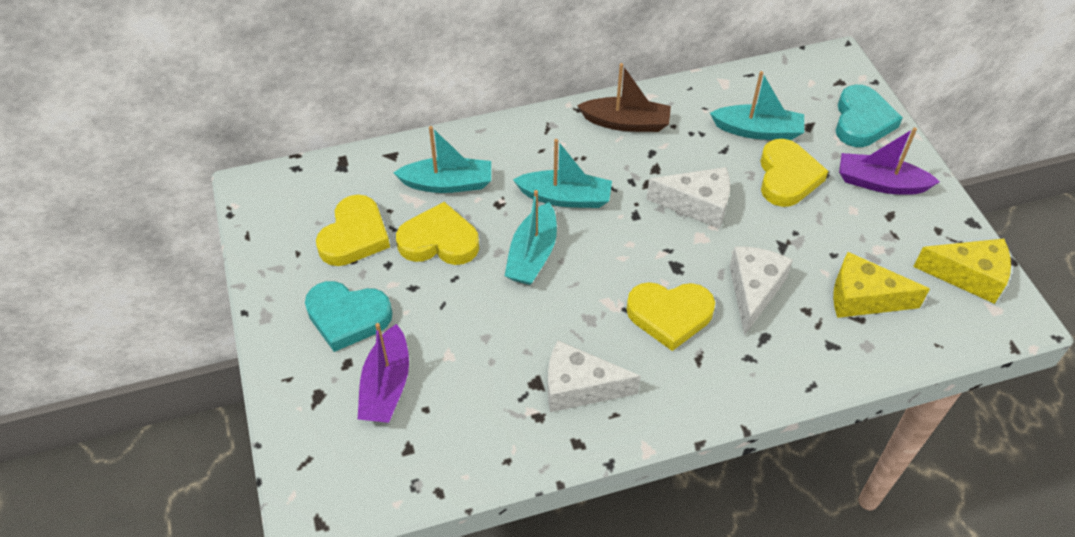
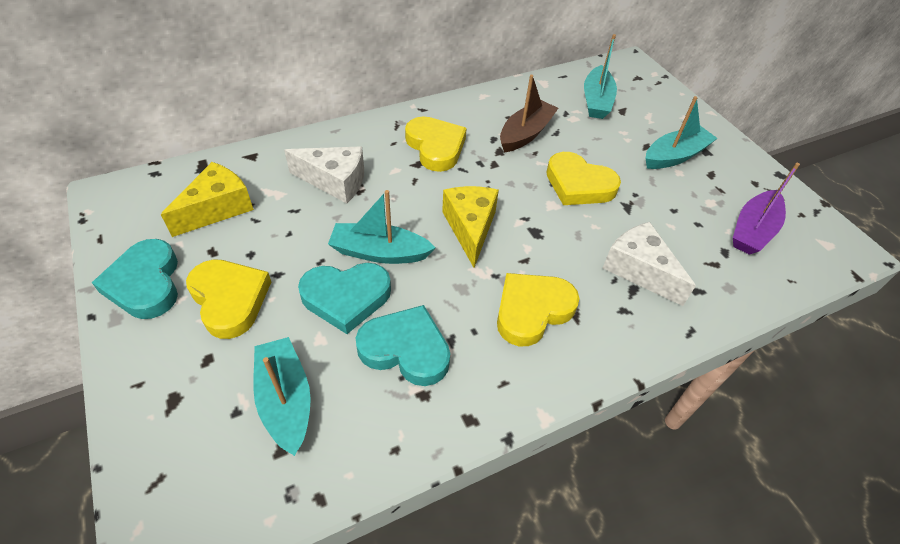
purple boat: [358,323,409,423] [839,127,940,195] = 2 -> [733,163,800,255] = 1
turquoise heart: [305,281,392,352] [836,85,903,147] = 2 -> [92,239,178,319] [298,263,391,334] [356,305,450,386] = 3
white cheese: [548,340,641,412] [647,167,730,229] [730,246,793,336] = 3 -> [284,146,364,204] [603,222,696,306] = 2

